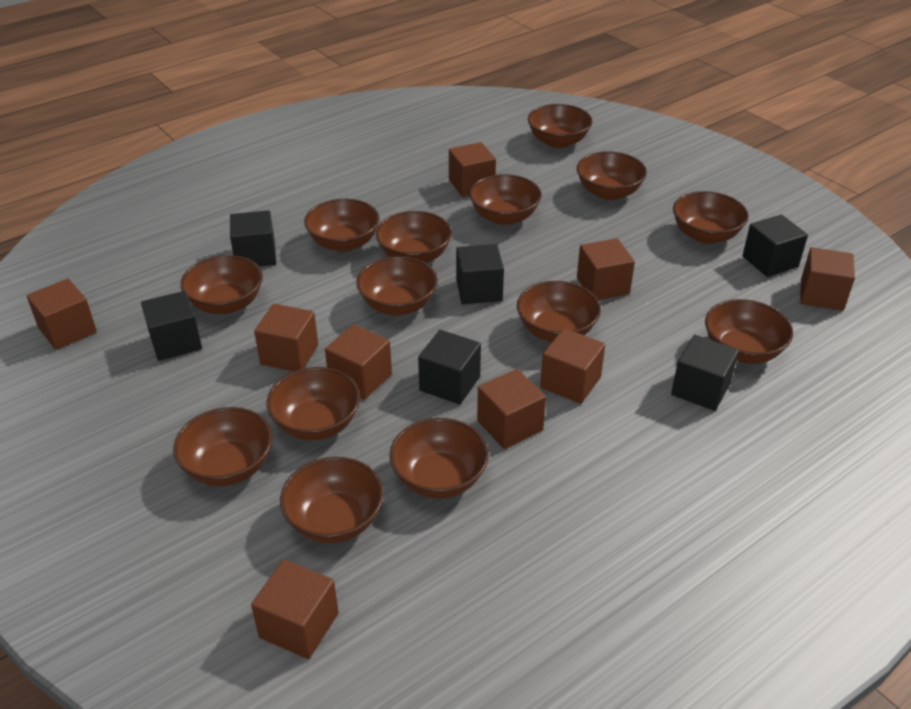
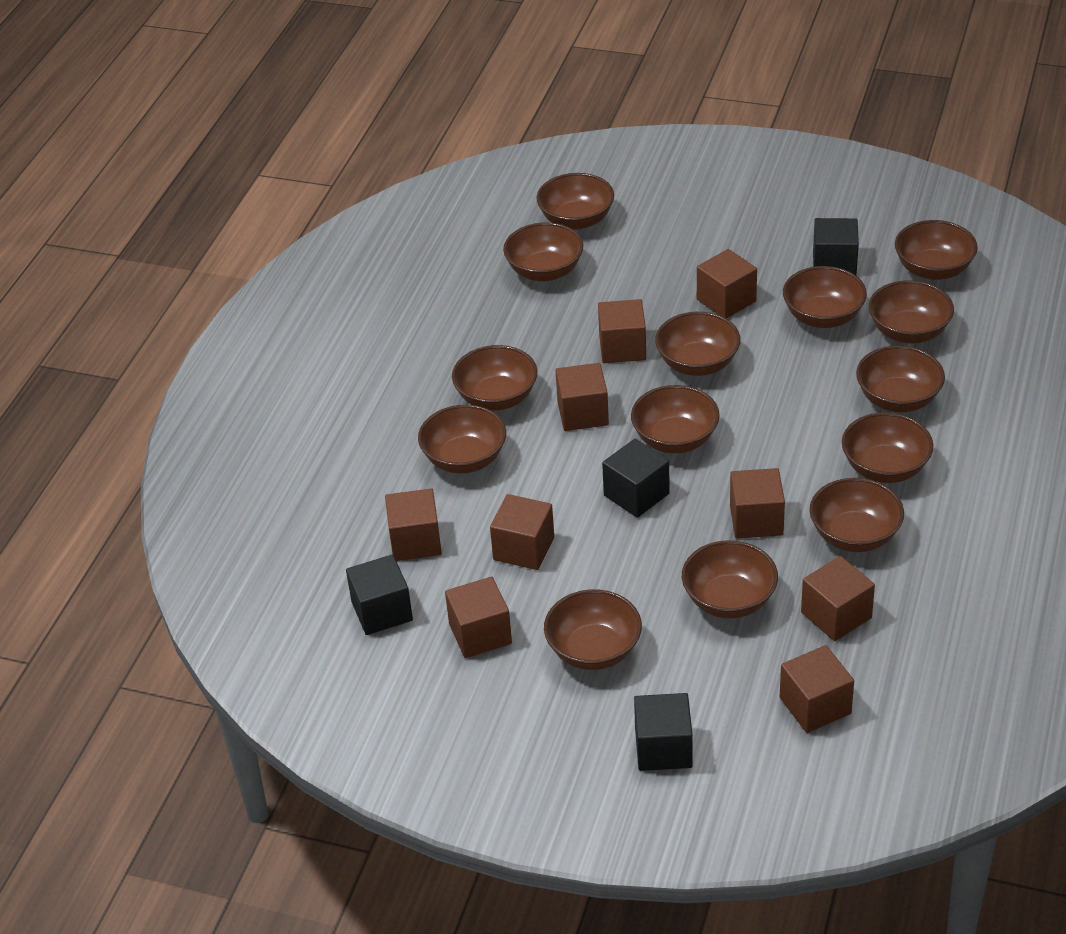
black cube: [141,291,202,361] [230,210,276,267] [418,330,481,405] [456,244,504,304] [671,335,739,411] [742,214,808,277] = 6 -> [346,555,413,635] [602,439,670,518] [634,693,693,771] [813,218,859,275] = 4

